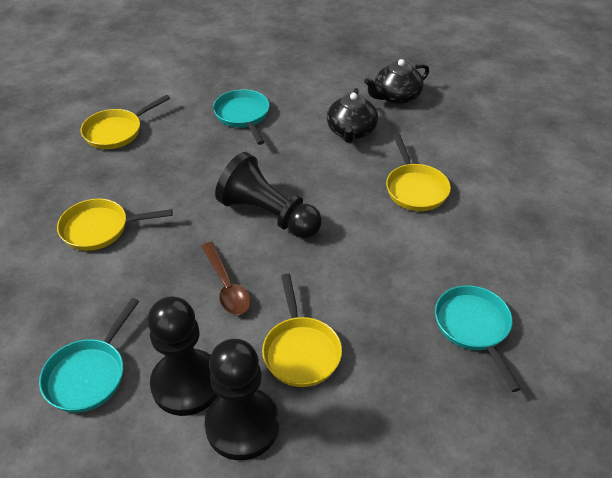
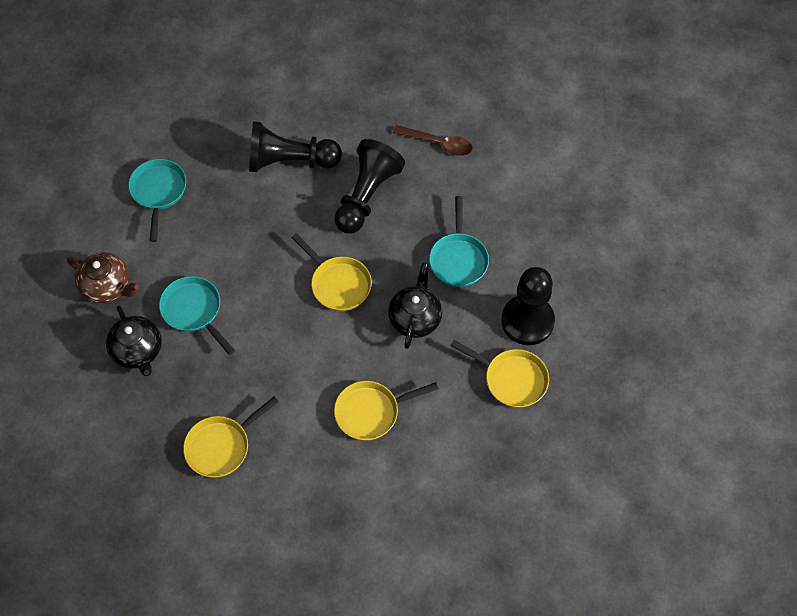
brown teapot: none = 0 -> [67,252,139,303] = 1

